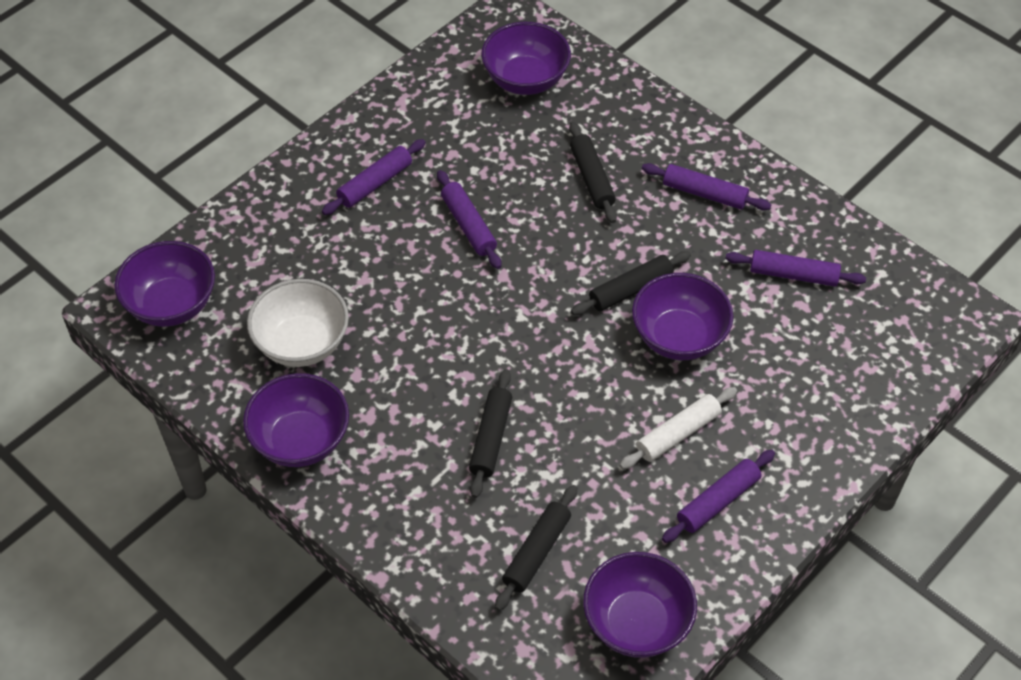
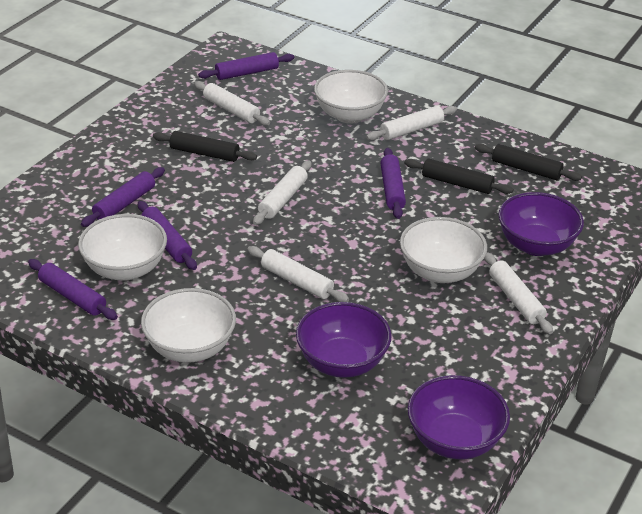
black rolling pin: [469,369,512,498] [495,485,577,611] [569,122,617,223] [571,251,691,315] = 4 -> [153,131,257,162] [404,158,513,194] [475,144,582,181] = 3
purple bowl: [114,241,215,327] [243,373,349,467] [481,22,571,95] [583,552,697,658] [632,273,734,360] = 5 -> [296,302,391,378] [408,375,510,459] [498,192,584,256] = 3
white bowl: [247,279,349,367] = 1 -> [78,214,167,281] [141,288,236,363] [314,70,388,124] [400,217,487,283] = 4
white rolling pin: [619,387,737,469] = 1 -> [194,81,270,126] [247,246,349,302] [253,161,311,225] [366,106,457,140] [484,252,553,334] = 5

